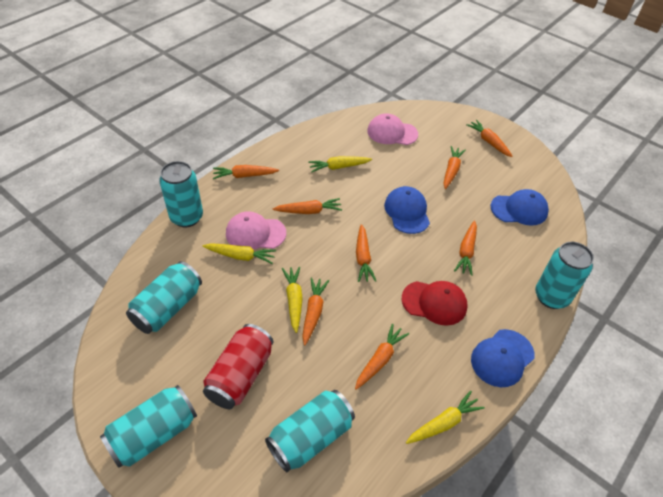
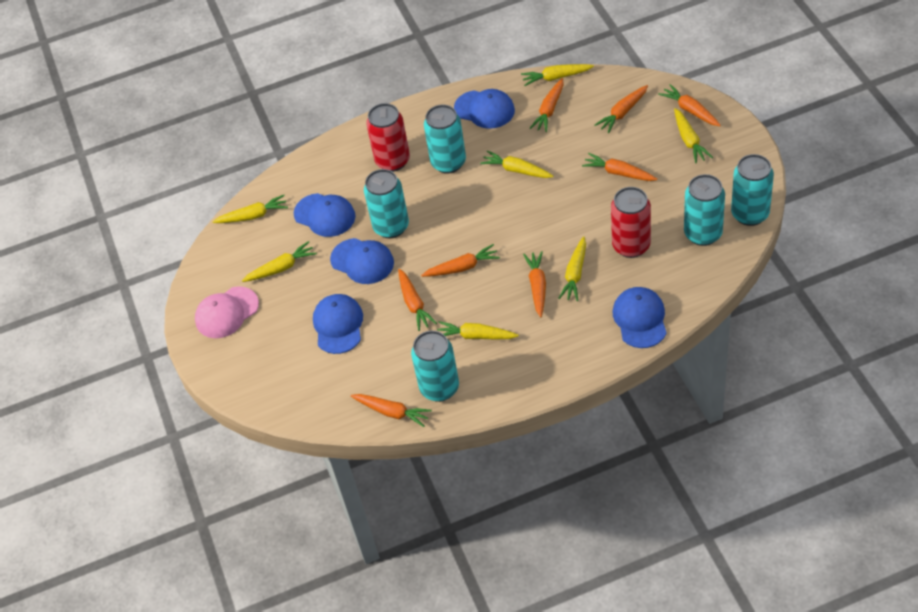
blue cap: [384,186,430,234] [471,329,535,387] [491,189,549,226] = 3 -> [294,193,356,237] [313,294,363,354] [330,238,394,284] [454,89,515,129] [613,287,667,348] = 5
pink cap: [226,211,286,250] [367,113,418,145] = 2 -> [195,286,259,338] = 1
red can: [203,324,273,409] = 1 -> [366,103,410,172] [611,187,651,258] = 2
red cap: [402,281,468,326] = 1 -> none = 0
yellow carrot: [202,243,276,264] [282,267,303,333] [308,156,372,172] [406,391,485,444] = 4 -> [212,195,288,223] [242,241,317,282] [437,321,519,339] [480,151,554,178] [521,64,594,86] [558,236,586,301] [674,108,713,163] = 7

